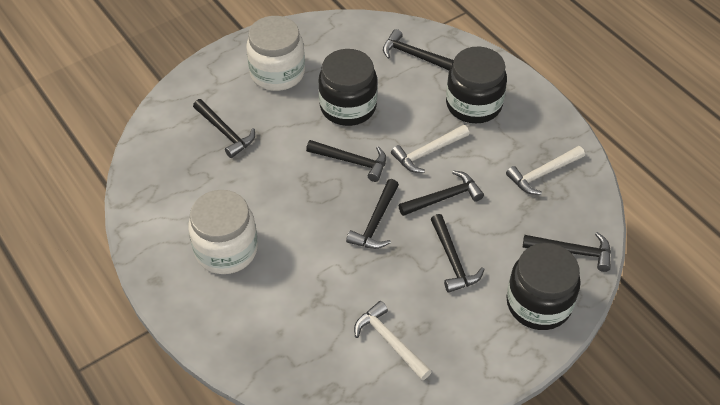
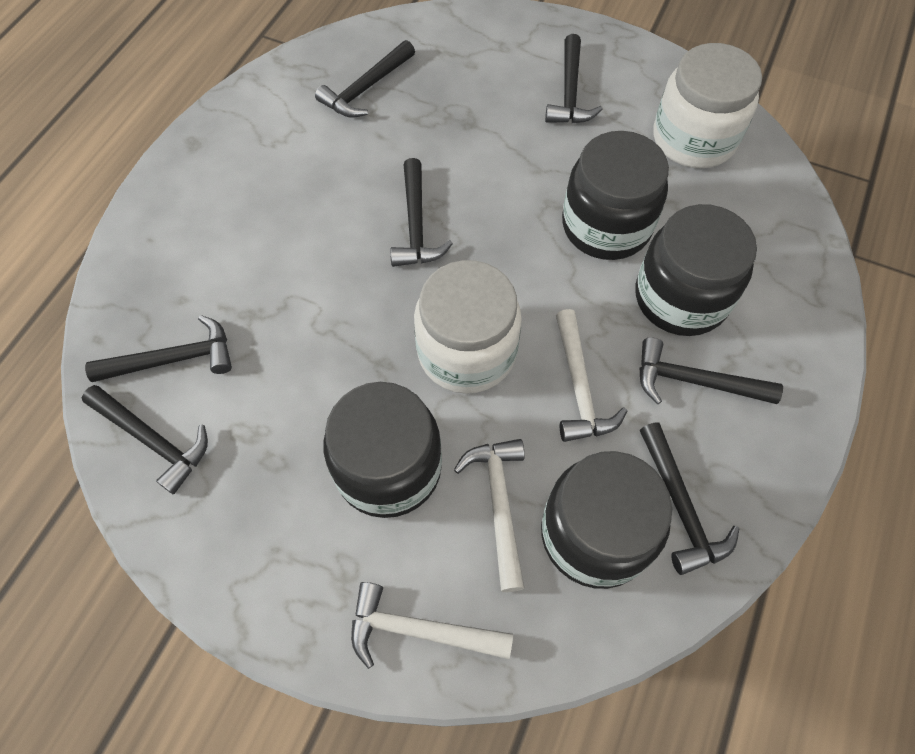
black jar: [318,49,377,126] [446,47,507,123] [506,243,581,330] = 3 -> [323,382,442,518] [541,451,672,589] [562,131,669,260] [635,204,757,336] = 4

